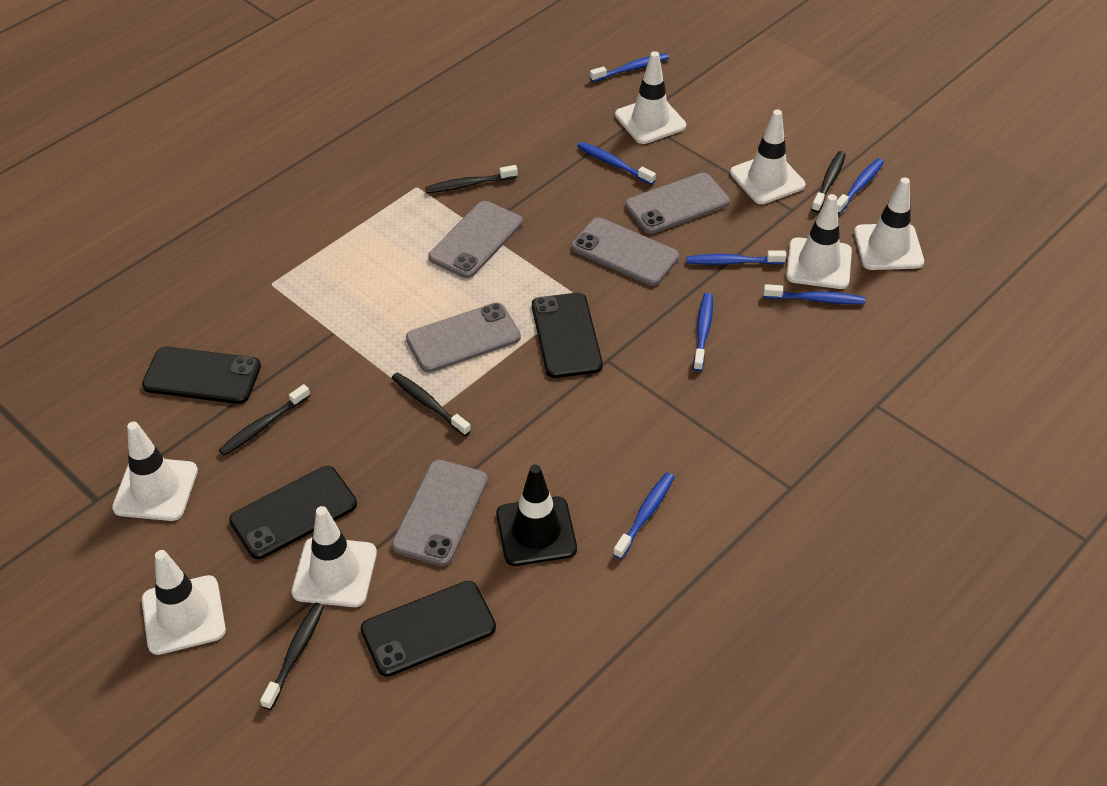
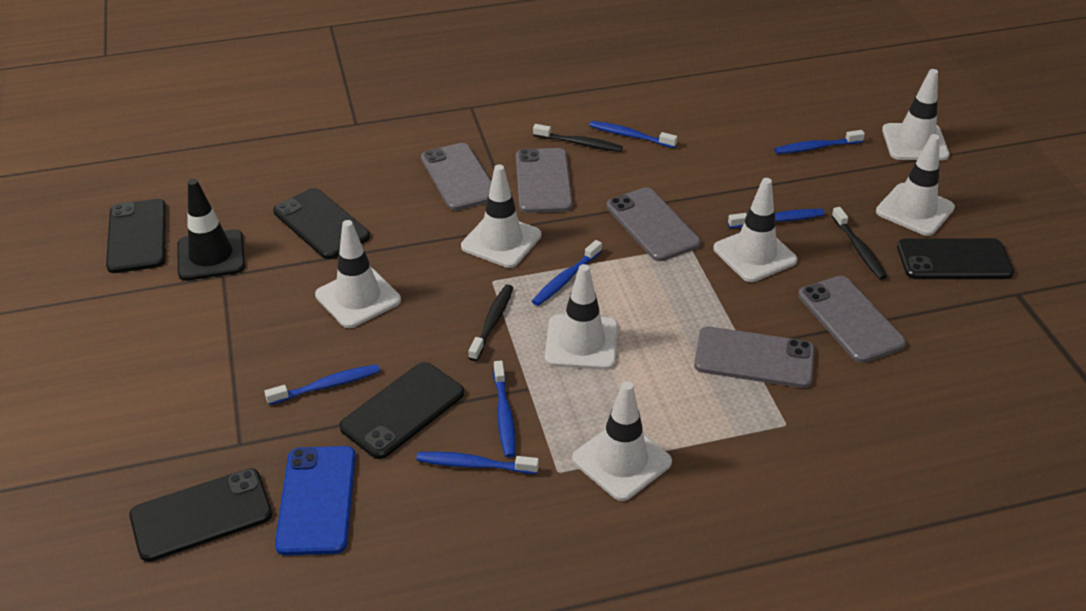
black phone: [142,346,261,404] [229,466,357,559] [361,581,496,677] [532,293,603,378] = 4 -> [106,199,166,273] [129,468,272,562] [273,188,370,259] [339,362,464,459] [897,238,1014,279] = 5
black toothbrush: [219,384,310,456] [260,603,324,710] [392,372,471,436] [425,165,518,193] [811,151,846,213] = 5 -> [469,284,513,361] [533,124,623,152] [832,207,887,280] = 3
blue phone: none = 0 -> [275,446,356,556] = 1

